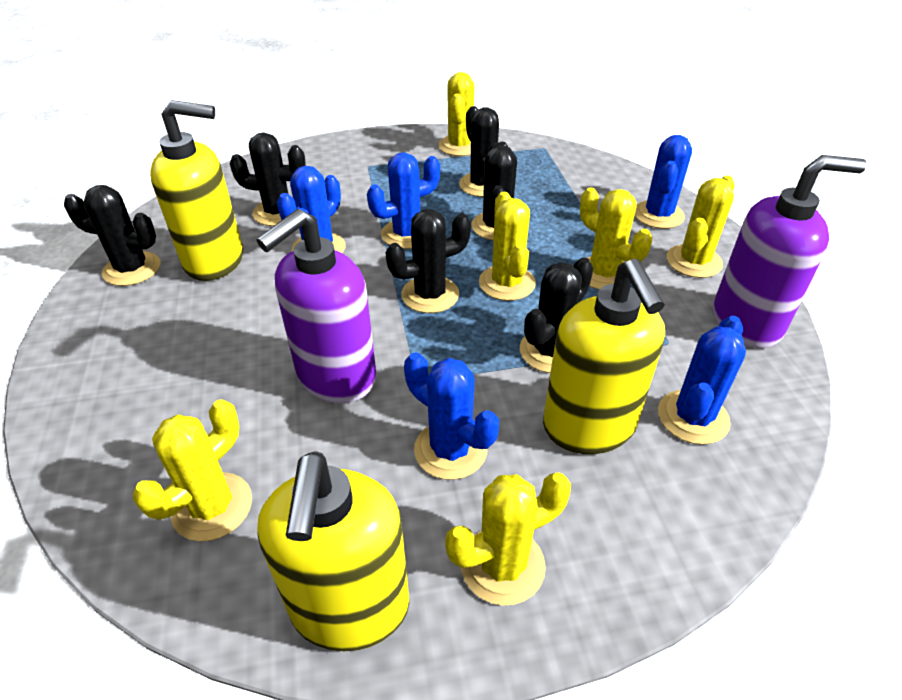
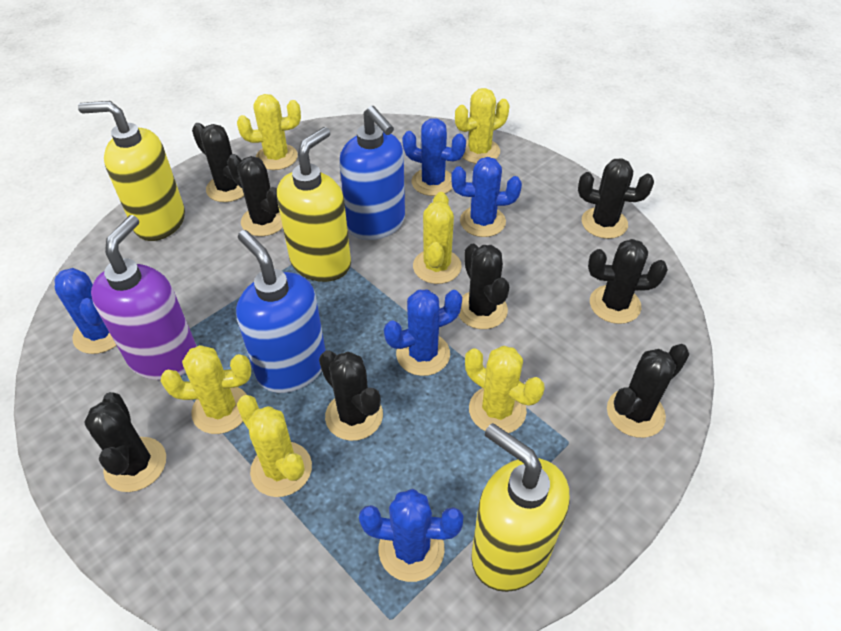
black cactus: [64,185,161,286] [230,132,306,226] [386,209,471,313] [459,106,499,197] [471,142,517,240] [520,258,593,373] = 6 -> [84,392,166,492] [192,123,244,202] [227,154,283,236] [319,350,383,441] [458,244,509,329] [578,158,654,239] [588,239,668,324] [607,344,689,438] = 8
blue soap dispenser: none = 0 -> [236,230,326,393] [339,106,405,240] = 2
purple soap dispenser: [256,209,377,403] [713,155,867,348] = 2 -> [91,215,197,380] = 1

